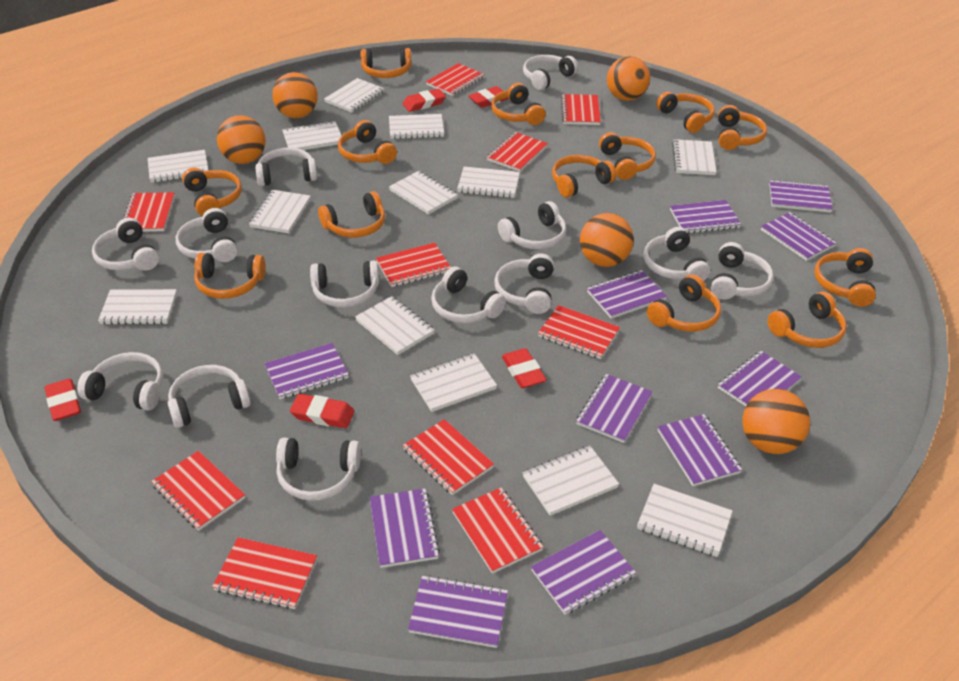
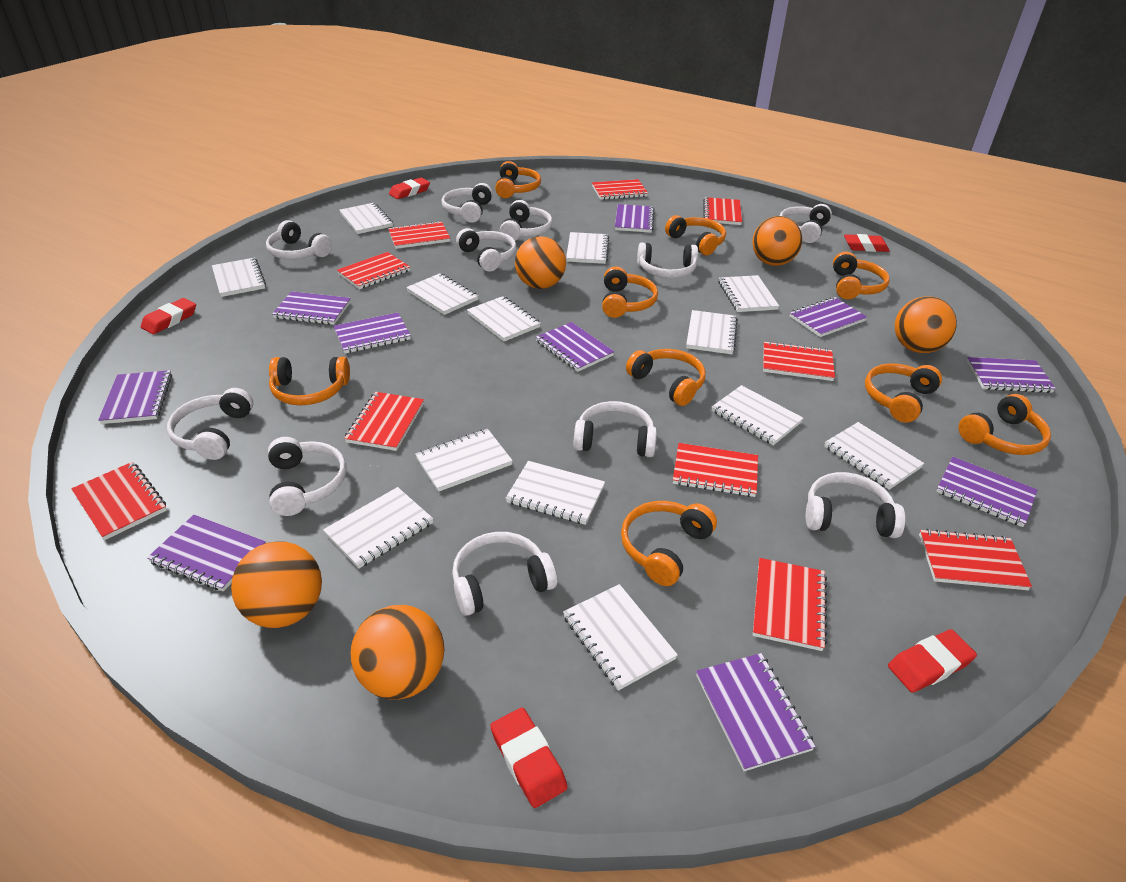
orange headphones: [182,168,242,216] [194,253,266,299] [318,191,385,238] [338,120,397,164] [361,48,412,78] [491,83,546,125] [552,155,616,198] [599,132,656,180] [647,274,721,332] [656,91,715,133] [718,105,767,150] [768,292,847,348] [814,248,876,307] = 13 -> [269,357,350,405] [495,161,541,198] [602,266,658,318] [621,501,717,586] [626,349,706,406] [665,215,726,256] [833,252,890,299] [865,363,942,423] [959,394,1051,455] = 9
purple notebook: [264,343,349,399] [370,489,440,568] [408,575,508,648] [531,530,636,615] [576,374,653,443] [587,270,667,319] [658,414,742,486] [670,200,741,234] [718,351,802,407] [761,212,836,261] [769,180,833,212] = 11 -> [98,370,172,424] [147,515,266,591] [272,291,351,325] [334,313,411,354] [536,322,614,372] [615,204,655,233] [696,653,816,771] [790,297,867,337] [936,457,1038,527] [967,357,1056,393] = 10
white headphones: [77,352,163,411] [92,218,159,271] [168,365,251,428] [176,208,238,262] [255,147,317,186] [276,438,361,501] [310,261,379,307] [431,266,506,323] [494,253,554,314] [498,201,566,249] [523,55,578,90] [644,227,710,281] [711,242,773,300] = 13 -> [167,388,253,460] [266,220,332,259] [268,437,347,516] [441,183,493,223] [452,532,557,616] [456,228,517,272] [500,200,553,241] [573,401,657,457] [637,242,698,278] [780,204,832,243] [806,472,905,538] = 11

